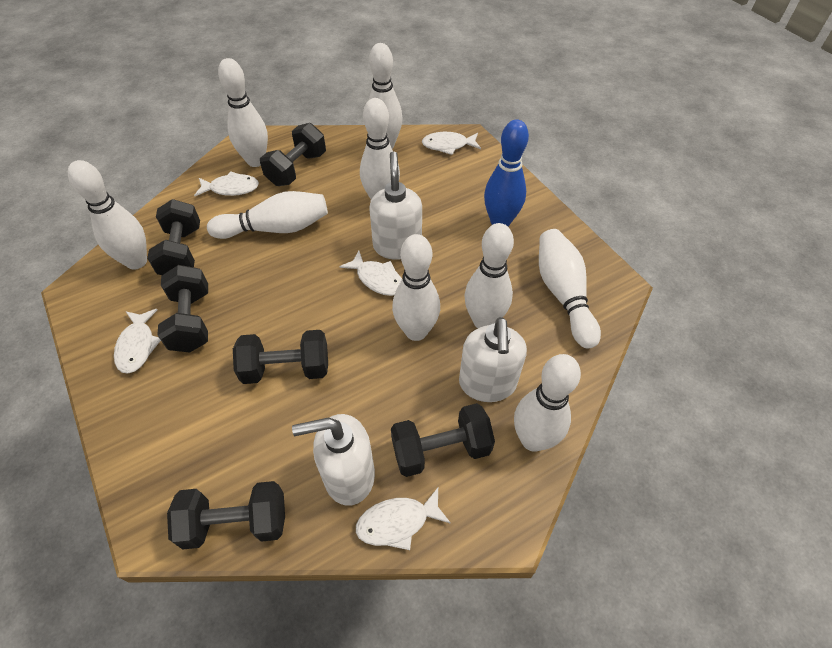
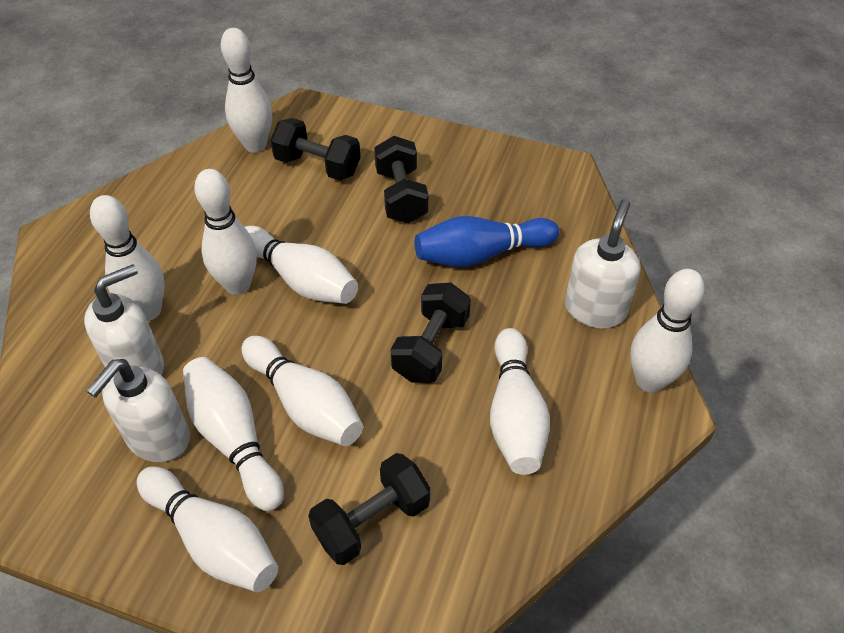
black dumbbell: [147,199,200,275] [158,265,208,352] [167,481,285,550] [233,330,328,384] [260,123,326,186] [391,403,495,477] = 6 -> [270,118,361,181] [308,453,430,565] [374,136,428,223] [390,282,471,383] = 4
white fish: [114,309,161,373] [194,171,259,196] [339,251,402,296] [356,488,451,550] [422,132,481,155] = 5 -> none = 0

